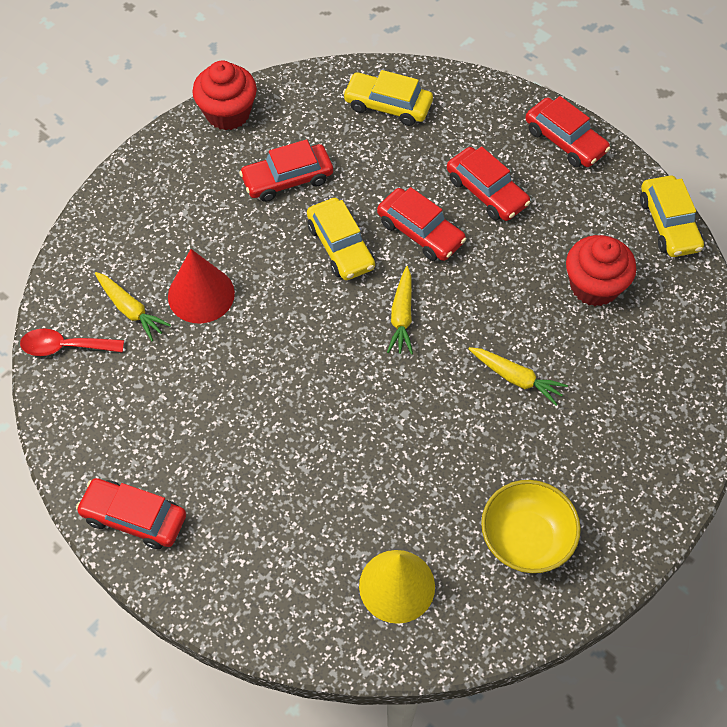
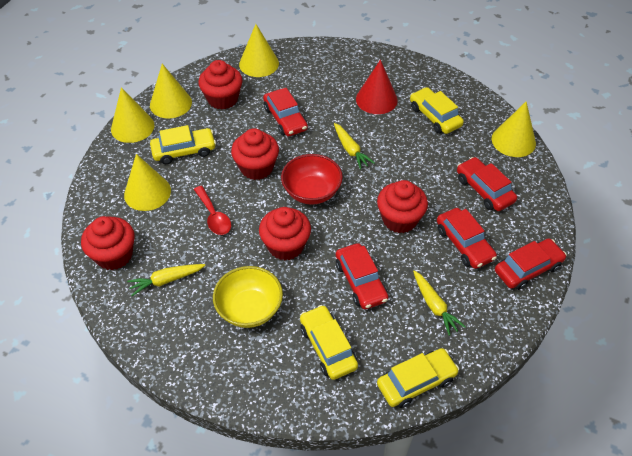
red bowl: none = 0 -> [281,154,343,205] = 1
red cupcake: [192,61,257,130] [566,235,636,306] = 2 -> [81,216,135,270] [198,60,243,110] [231,128,279,180] [259,207,311,260] [377,180,428,233] = 5
yellow car: [307,198,375,280] [343,70,433,126] [640,176,704,257] = 3 -> [150,125,216,164] [300,305,358,380] [377,348,459,408] [410,87,464,134] = 4
yellow cone: [359,550,435,624] = 1 -> [111,87,155,143] [124,154,171,211] [150,64,192,118] [239,24,279,77] [492,101,536,157] = 5

